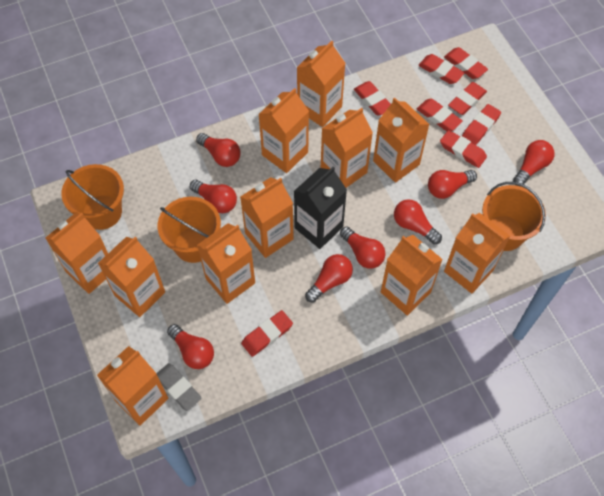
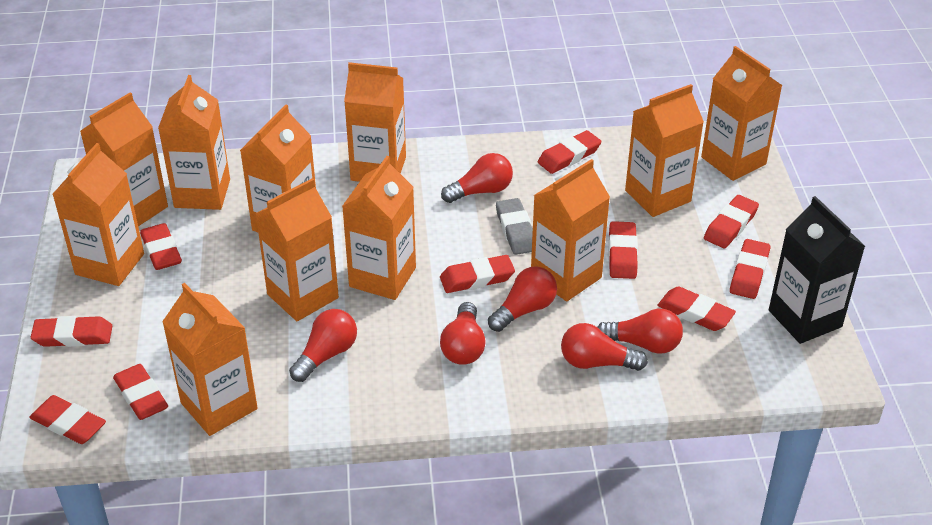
orange bucket: [61,164,124,230] [158,197,221,263] [482,182,546,251] = 3 -> none = 0
red eraser: [241,310,293,357] [354,81,391,116] [417,99,463,131] [418,54,465,84] [440,130,487,168] [444,47,488,79] [448,82,487,115] [462,104,501,145] = 8 -> [29,395,106,444] [31,316,112,347] [113,364,168,420] [140,223,182,270] [440,255,515,293] [538,130,601,174] [608,221,638,279] [657,286,736,331] [704,195,759,248] [730,239,770,299] = 10
red light bulb: [167,324,214,369] [190,180,237,213] [196,133,241,167] [305,254,353,303] [340,227,386,269] [394,199,442,244] [428,170,477,199] [513,140,555,186] = 8 -> [289,309,357,382] [440,302,486,365] [441,153,513,203] [488,266,557,332] [561,323,648,371] [598,309,683,354] = 6

